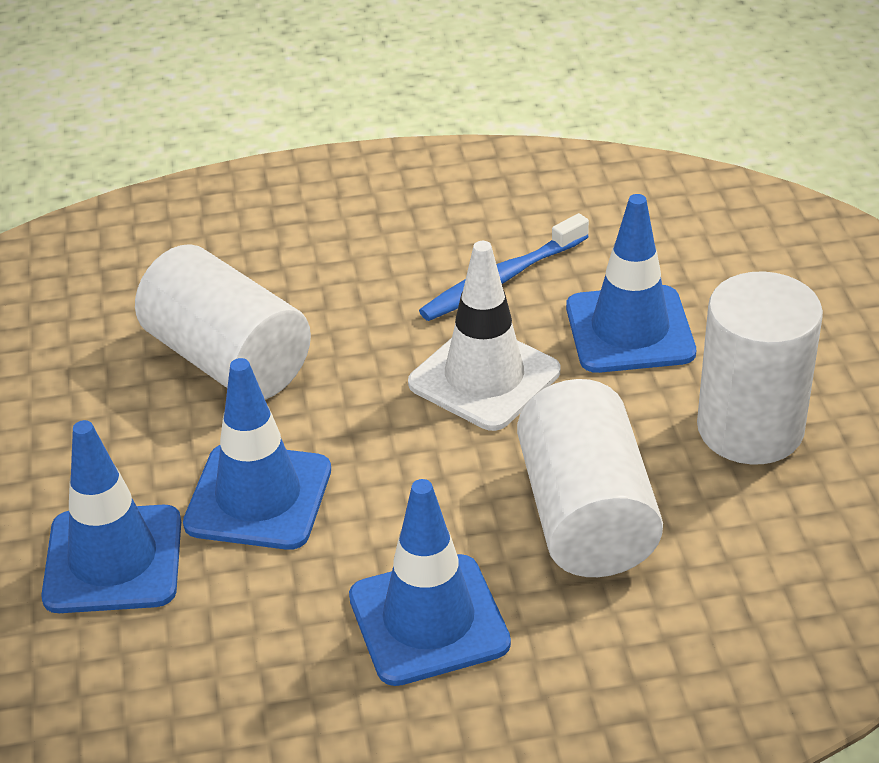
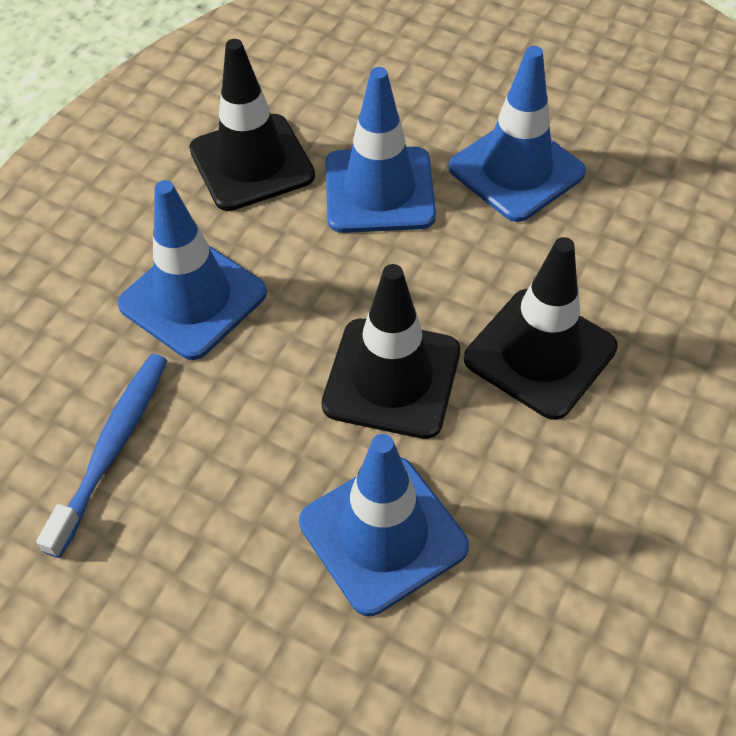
black traffic cone: none = 0 -> [189,39,315,211] [322,264,460,439] [464,237,618,420] = 3
white cylinder: [135,244,311,400] [517,379,663,577] [697,272,823,465] = 3 -> none = 0
white traffic cone: [408,241,560,431] = 1 -> none = 0

